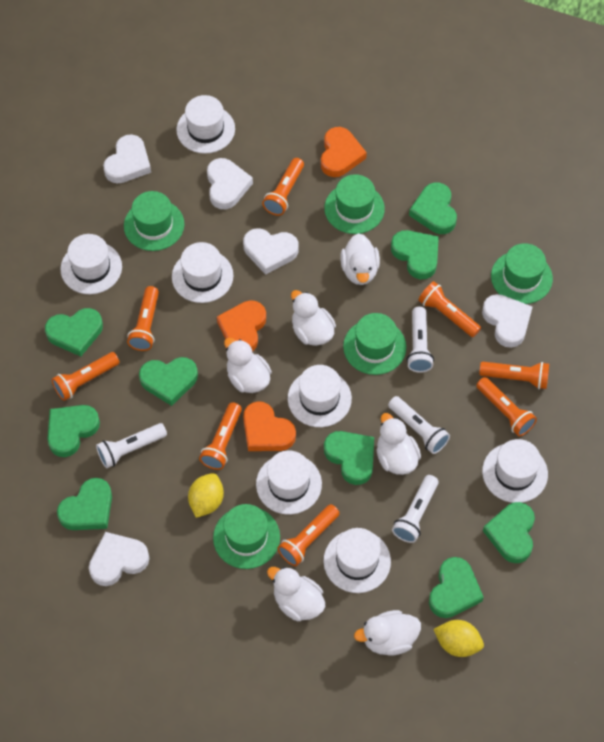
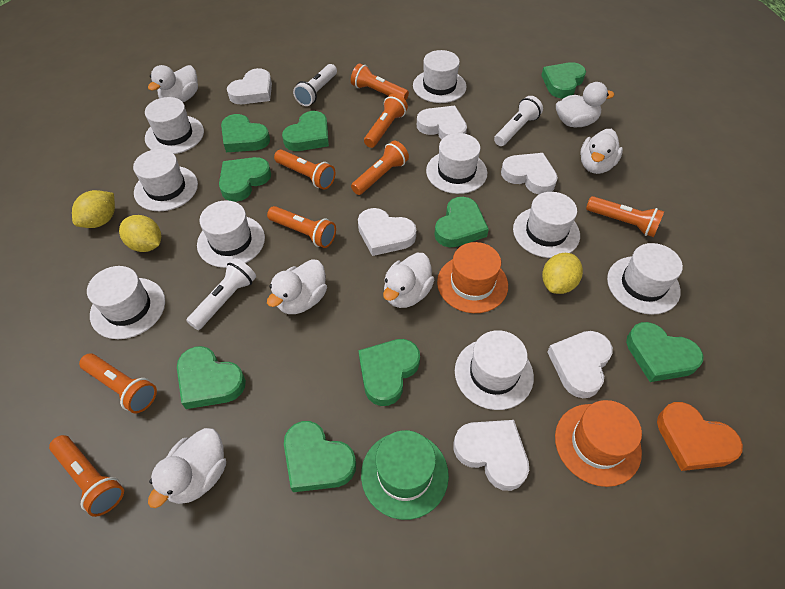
green hat: [124,191,184,251] [213,504,280,569] [324,174,385,234] [343,313,406,375] [491,243,553,304] = 5 -> [361,430,449,520] = 1
orange hat: none = 0 -> [437,242,508,313] [555,400,642,487] = 2
orange heart: [217,300,266,352] [243,401,296,451] [321,127,367,177] = 3 -> [657,402,743,471] = 1
white flashlight: [96,423,167,468] [388,396,450,454] [392,475,438,543] [406,307,434,373] = 4 -> [186,258,256,330] [293,64,337,106] [494,96,543,146] = 3
white hat: [61,234,122,294] [172,242,234,303] [176,95,235,154] [256,450,322,515] [288,365,352,427] [323,528,391,593] [482,439,548,503] = 7 -> [87,266,165,339] [133,149,198,211] [145,97,204,154] [197,200,265,268] [413,50,467,103] [426,133,487,194] [455,330,534,410] [513,192,580,258] [607,243,683,315] = 9
white heart: [89,532,149,586] [103,134,151,183] [207,158,253,209] [243,228,298,275] [482,294,532,348] = 5 -> [227,68,272,104] [358,208,416,256] [417,106,467,140] [453,420,529,491] [501,153,558,194] [547,331,613,398] = 6
yellow lemon: [188,473,224,518] [433,620,484,657] = 2 -> [72,190,115,228] [119,215,161,252] [542,253,583,294] = 3

